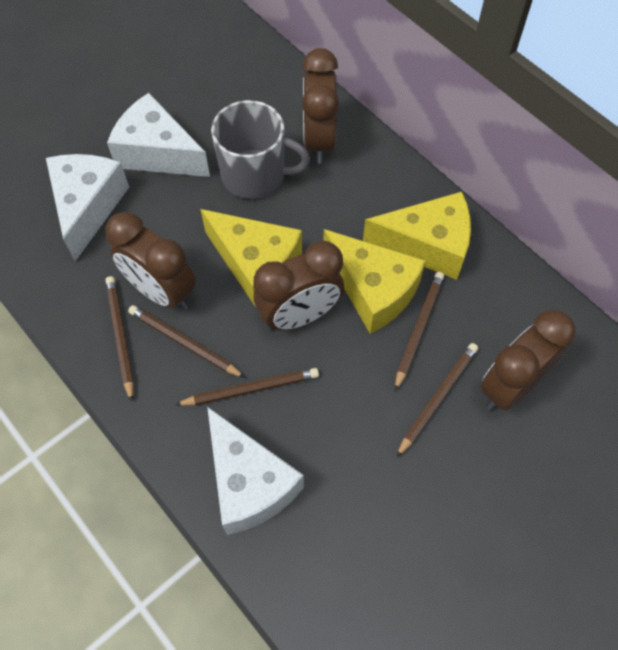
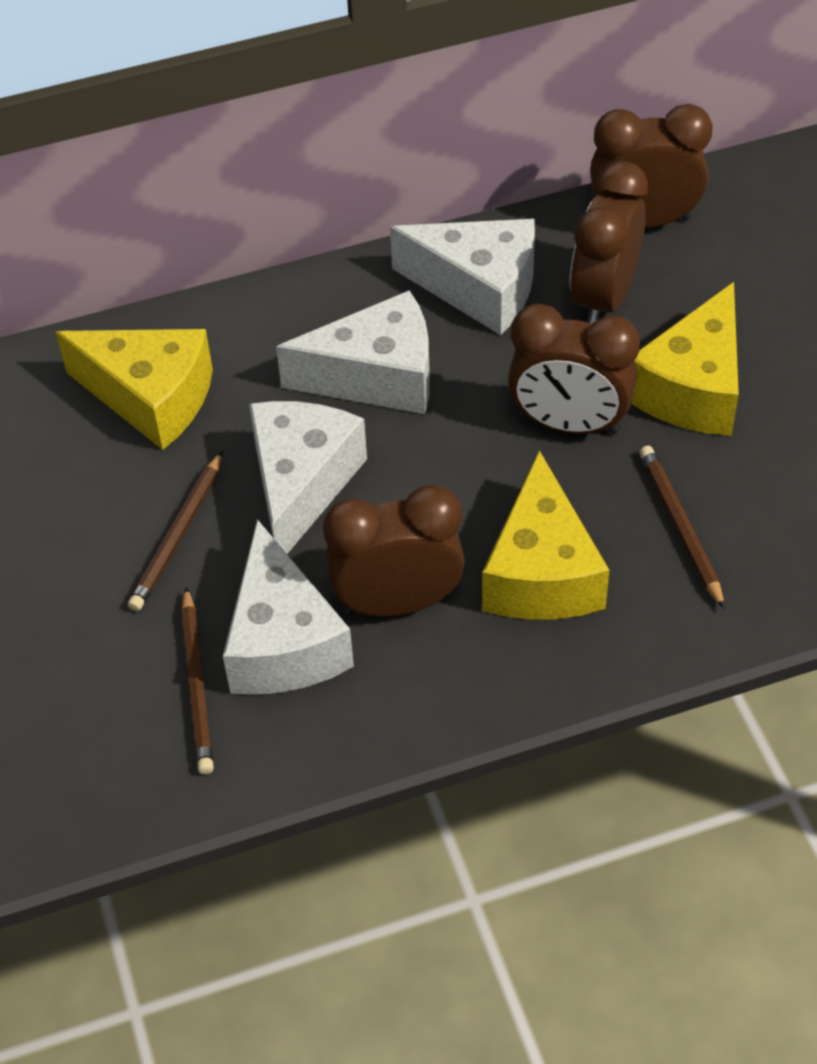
brown pencil: [105,276,134,402] [128,305,245,378] [175,368,319,406] [395,272,444,391] [396,343,478,458] = 5 -> [128,451,223,611] [181,587,214,774] [640,446,725,609] = 3
grey mug: [211,100,310,199] = 1 -> none = 0
white cheese: [46,154,129,261] [107,93,210,177] [207,407,304,535] = 3 -> [223,519,354,695] [249,401,367,554] [276,290,430,414] [390,219,535,335] = 4

